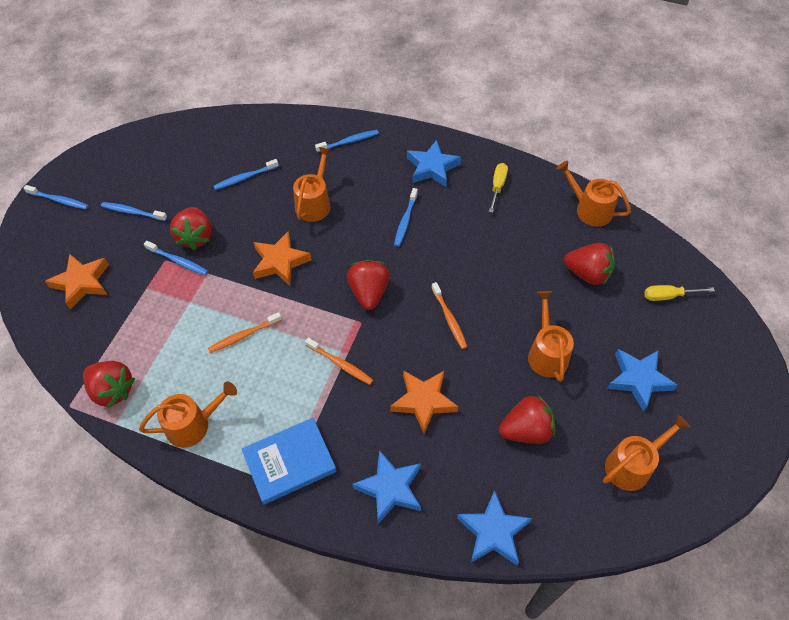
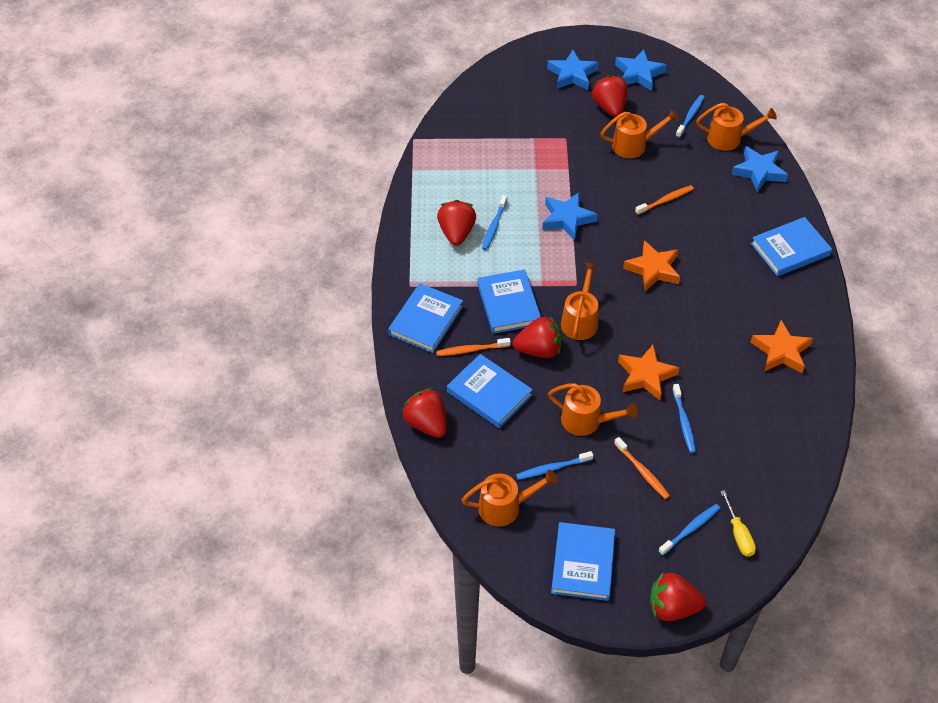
blue book: [242,418,336,505] = 1 -> [388,283,463,353] [447,354,533,428] [477,269,541,334] [551,522,615,601] [751,217,832,276] = 5
blue toothbrush: [24,185,89,210] [101,202,167,221] [144,241,208,275] [214,159,279,190] [315,130,379,153] [394,188,418,247] = 6 -> [482,195,507,250] [516,451,593,480] [658,504,720,556] [672,384,696,453] [675,95,704,138] = 5
yellow screwdriver: [489,163,508,213] [644,285,715,301] = 2 -> [720,490,756,557] = 1

